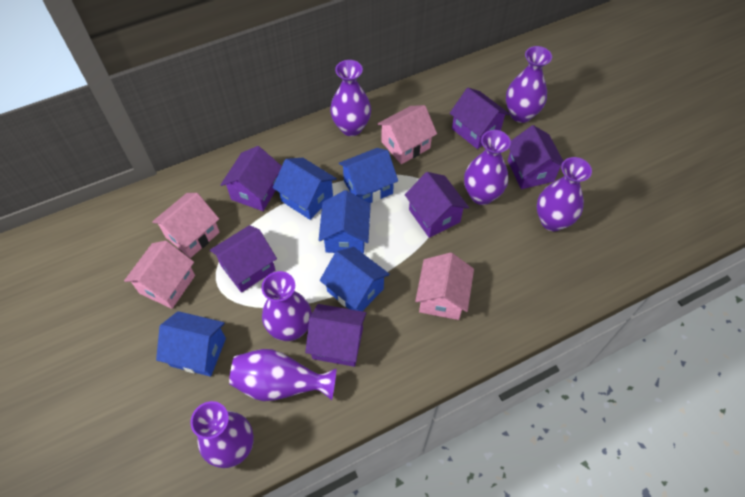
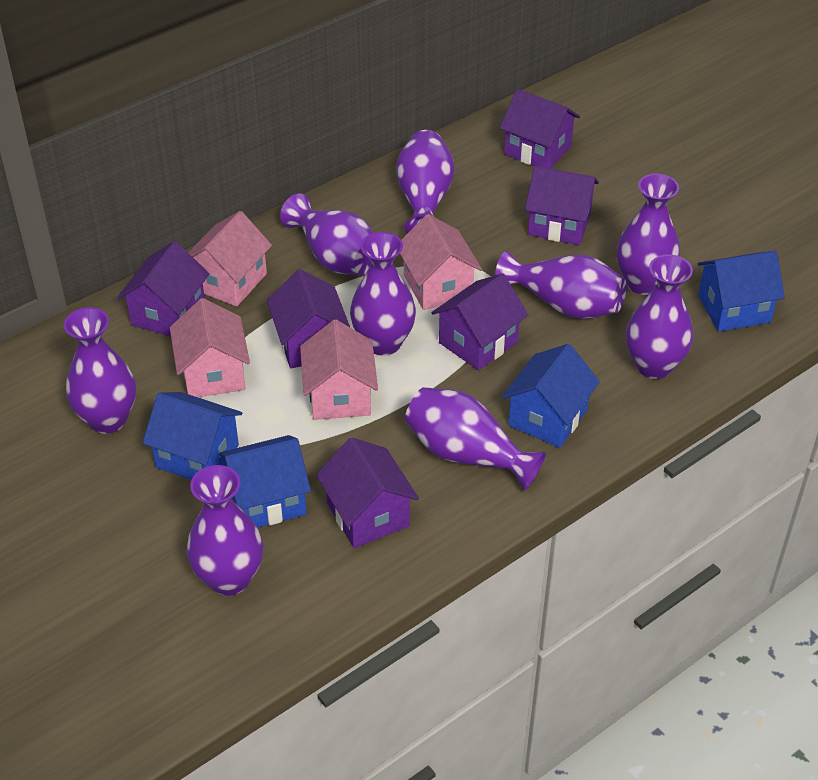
blue house: [156,311,226,377] [273,158,337,220] [319,190,371,254] [320,247,390,311] [339,148,398,203] = 5 -> [143,392,243,480] [219,435,311,528] [502,344,600,448] [698,251,785,332] = 4
purple vase: [190,401,254,468] [229,349,336,401] [261,271,312,341] [330,60,371,136] [464,130,511,205] [506,46,552,123] [537,157,592,231] = 7 -> [64,307,136,434] [187,465,263,596] [280,194,373,275] [350,232,416,356] [396,130,455,234] [405,387,546,491] [495,251,627,319] [617,174,680,295] [626,254,693,379] = 9

